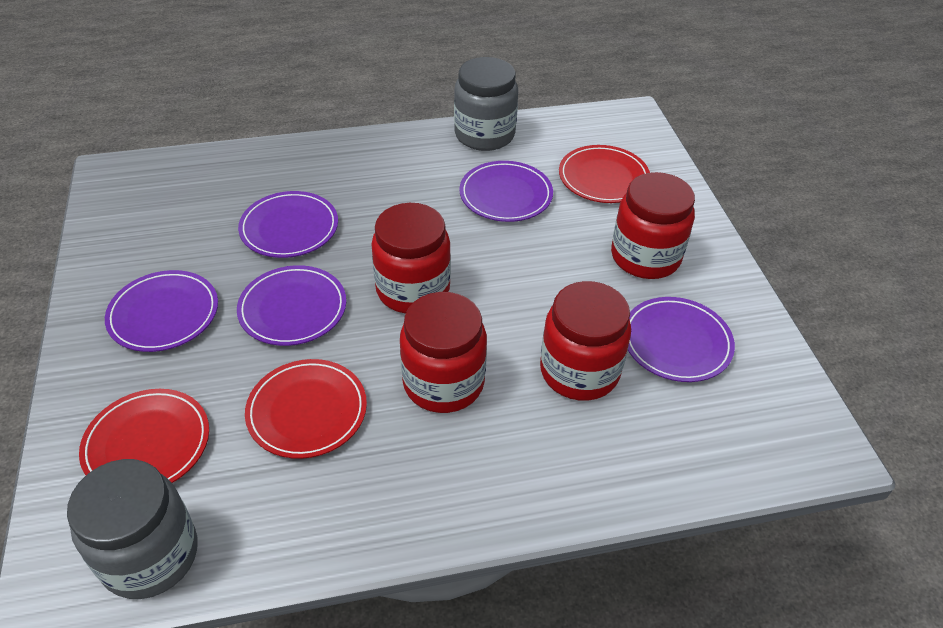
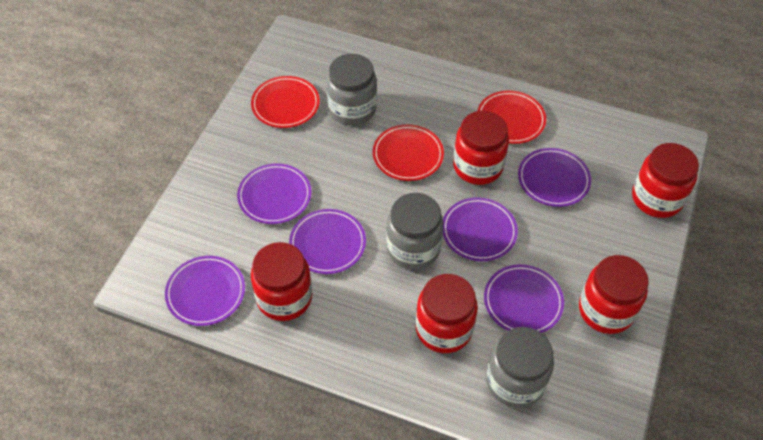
grey jar: [67,459,197,599] [454,57,518,151] = 2 -> [327,54,377,125] [386,193,444,270] [486,327,554,408] = 3
purple plate: [105,270,218,352] [237,265,346,346] [238,191,338,258] [459,161,553,222] [628,297,735,382] = 5 -> [165,256,245,326] [237,163,311,224] [289,209,366,274] [443,197,518,261] [484,264,564,333] [518,148,591,207] = 6
red jar: [371,203,451,314] [400,292,487,413] [540,281,631,401] [611,172,695,279] = 4 -> [251,242,312,321] [416,274,478,353] [453,111,509,185] [579,255,649,334] [632,143,699,218] = 5

